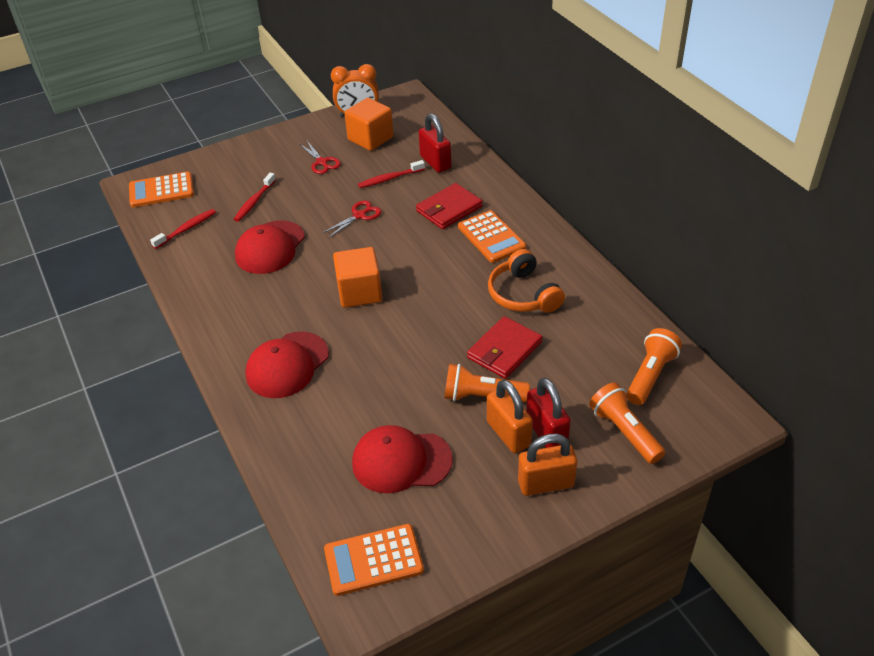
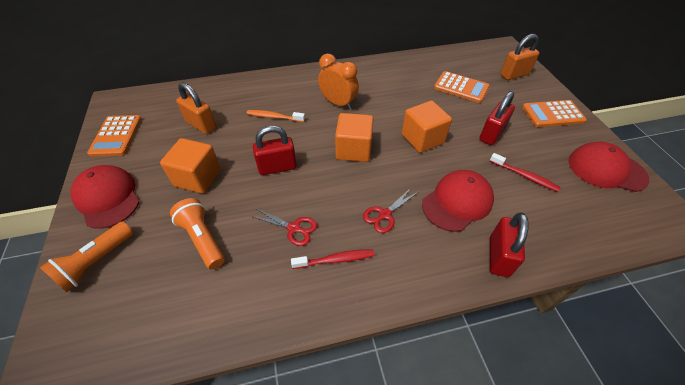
orange cube: [333,247,382,308] [344,98,394,151] = 2 -> [160,138,221,194] [335,113,374,162] [402,101,452,153] = 3
orange flashlight: [445,364,530,402] [589,382,665,464] [626,328,682,405] = 3 -> [40,221,133,293] [170,198,225,269] = 2
orange headphones: [488,249,565,313] = 1 -> none = 0
orange toothbrush: none = 0 -> [246,110,305,122] = 1
red padlock: [419,113,451,173] [526,377,571,448] = 2 -> [253,126,297,175] [479,91,515,145] [490,213,529,277] = 3
red toothbrush: [150,209,216,249] [234,173,276,222] [358,160,425,188] = 3 -> [291,249,375,269] [490,153,561,192] = 2
red wallet: [416,183,483,229] [467,316,542,379] = 2 -> none = 0

